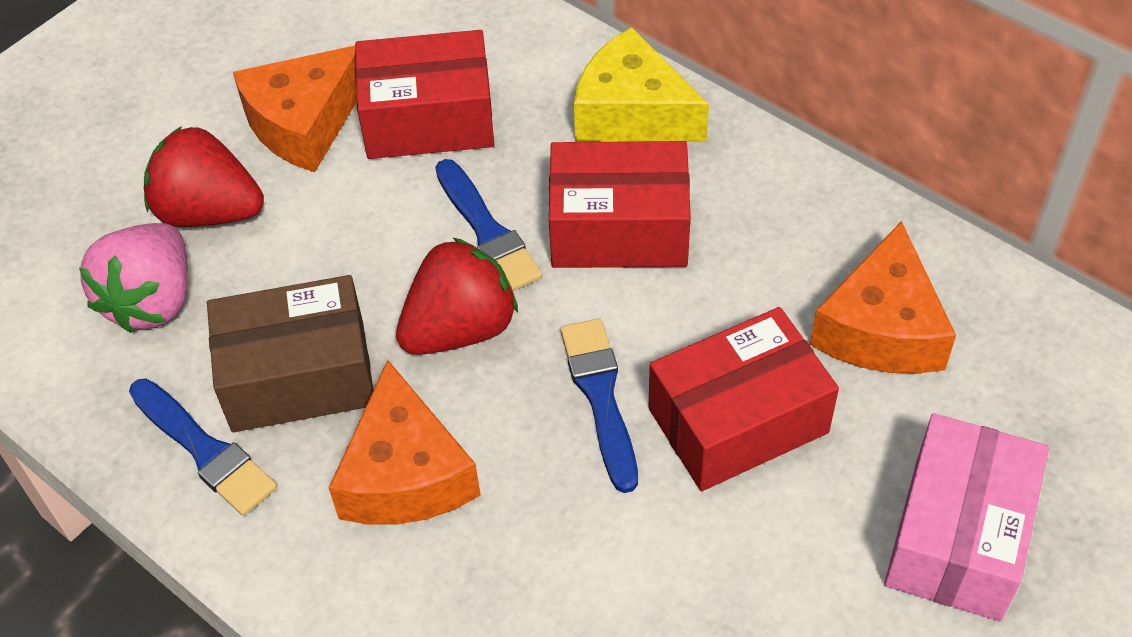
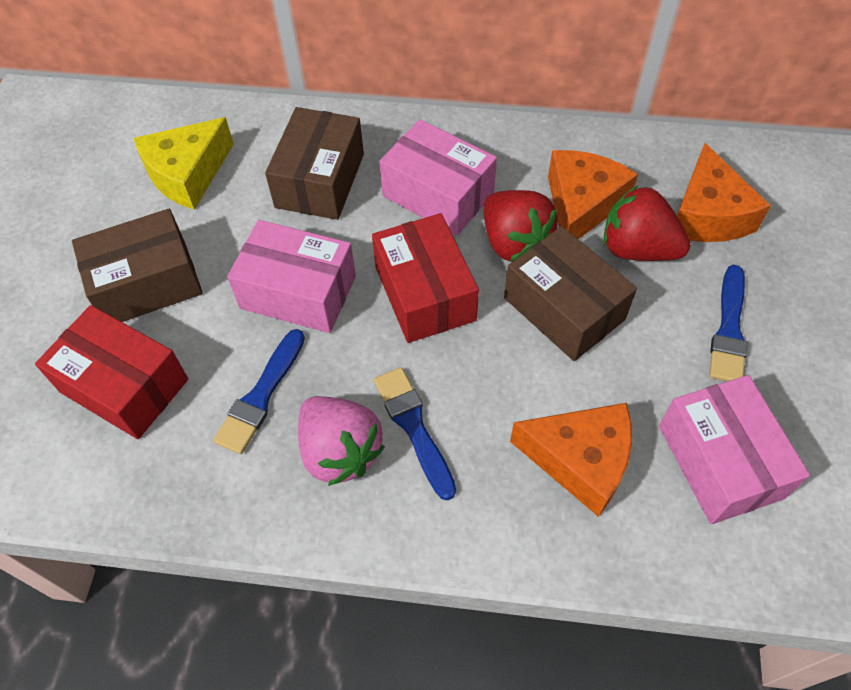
brown box: [207,275,373,432] = 1 -> [72,209,203,322] [265,107,364,220] [504,226,637,361] = 3
pink box: [884,413,1049,621] = 1 -> [227,220,356,333] [379,119,497,236] [659,375,810,524] = 3
red box: [355,30,495,159] [549,141,691,268] [648,307,839,491] = 3 -> [35,305,188,439] [372,213,479,343] = 2

